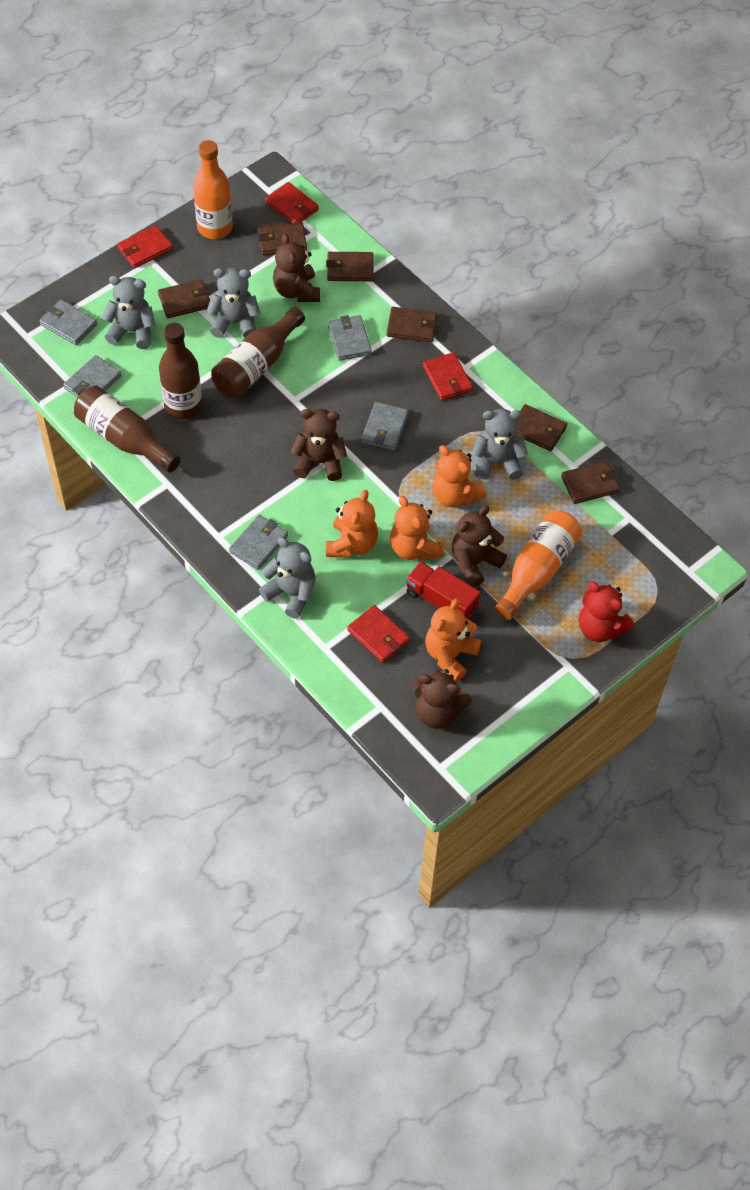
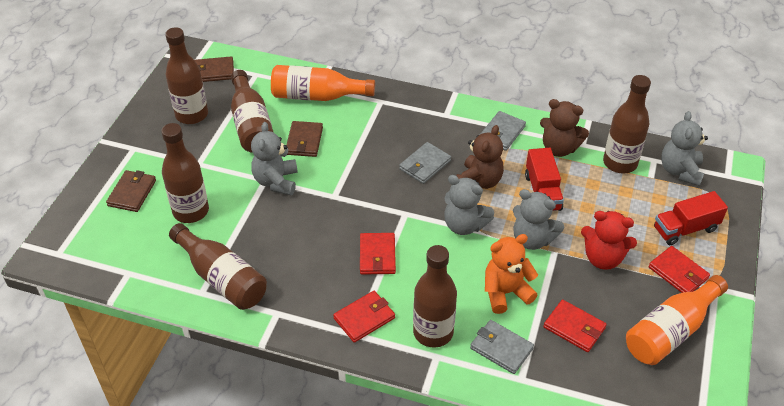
brown bottle: [74,386,181,473] [159,323,202,420] [211,307,305,398] = 3 -> [161,123,209,223] [165,27,208,124] [169,223,267,310] [231,70,274,153] [413,245,457,348] [603,75,651,174] = 6
brown teddy bear: [273,233,320,302] [290,409,347,481] [413,669,472,729] [452,505,507,587] = 4 -> [457,125,504,189] [540,99,589,157] = 2
brown wallet: [158,279,210,318] [258,222,307,255] [326,252,374,281] [387,307,437,342] [516,404,567,451] [561,461,620,504] = 6 -> [106,170,156,212] [195,56,234,82] [286,121,323,157] = 3
grey wallet: [39,299,97,345] [63,355,121,397] [229,515,288,570] [328,315,372,361] [361,402,409,451] = 5 -> [399,142,451,184] [470,320,534,374] [480,111,526,151] = 3
orange teddy bear: [326,490,378,558] [390,496,444,561] [425,598,481,682] [432,445,486,507] = 4 -> [485,234,538,314] = 1
red truck: [406,562,480,619] = 1 -> [525,148,564,211] [654,191,728,245] = 2

